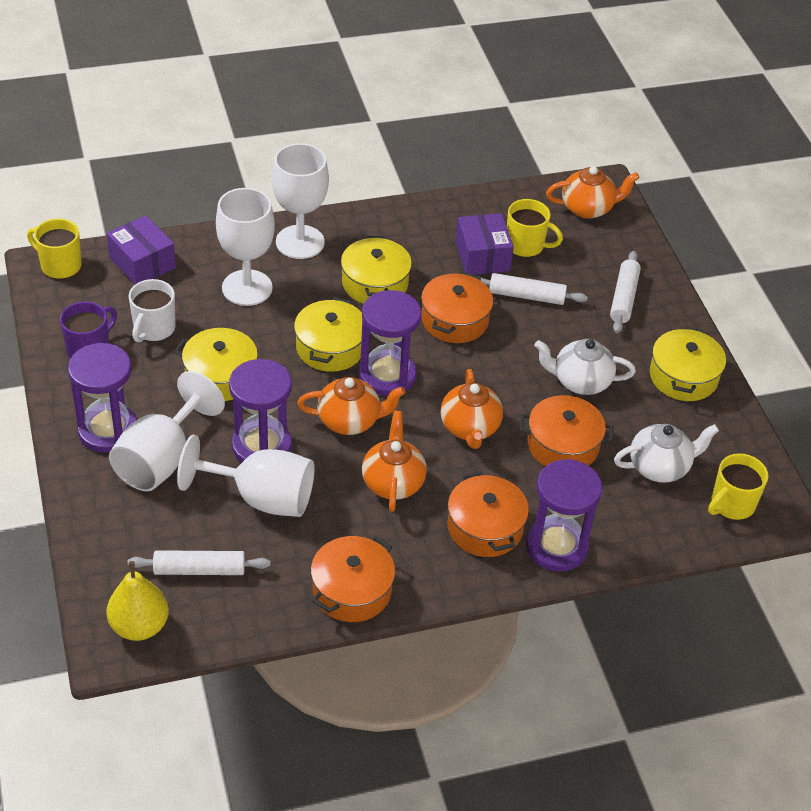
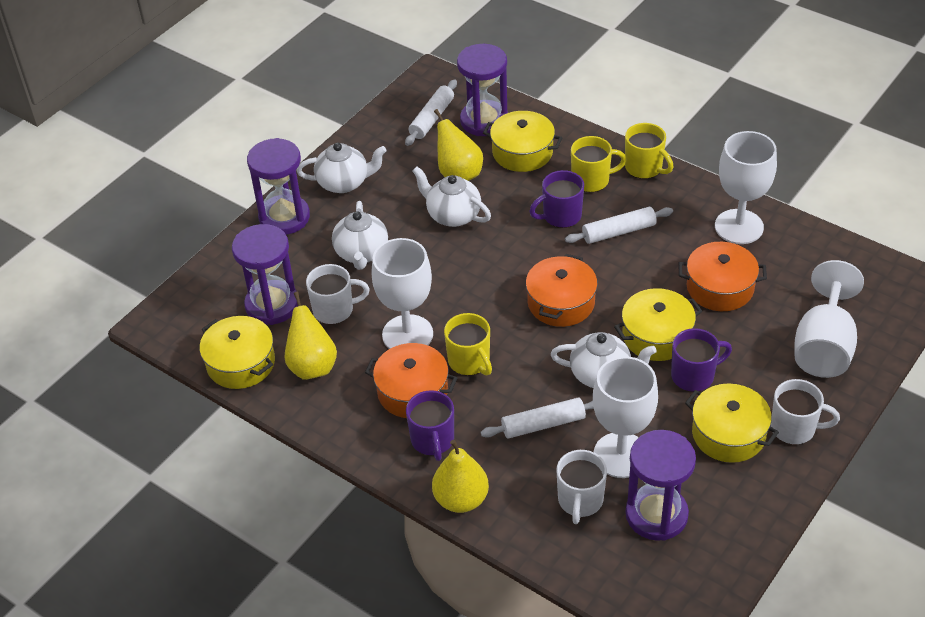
orange pot: [311,536,395,622] [421,272,493,343] [448,471,529,557] [519,395,614,466] = 4 -> [365,343,457,418] [526,254,598,327] [678,242,767,311] = 3
orange teapot: [297,377,405,435] [362,411,427,512] [440,369,503,449] [546,166,640,219] = 4 -> none = 0
purple box: [106,215,176,284] [455,213,514,275] = 2 -> none = 0
purple mug: [60,301,117,359] = 1 -> [406,390,454,461] [529,170,584,228] [671,328,732,392] = 3
white mug: [129,279,176,343] = 1 -> [306,264,370,324] [557,450,607,524] [771,379,840,444] = 3
white teapot: [535,339,636,395] [614,424,719,483] = 2 -> [296,142,386,193] [332,201,388,270] [412,166,491,227] [551,332,657,388] = 4
yellow pear: [106,561,169,641] = 1 -> [284,292,337,380] [432,440,489,513] [434,109,483,181] = 3

